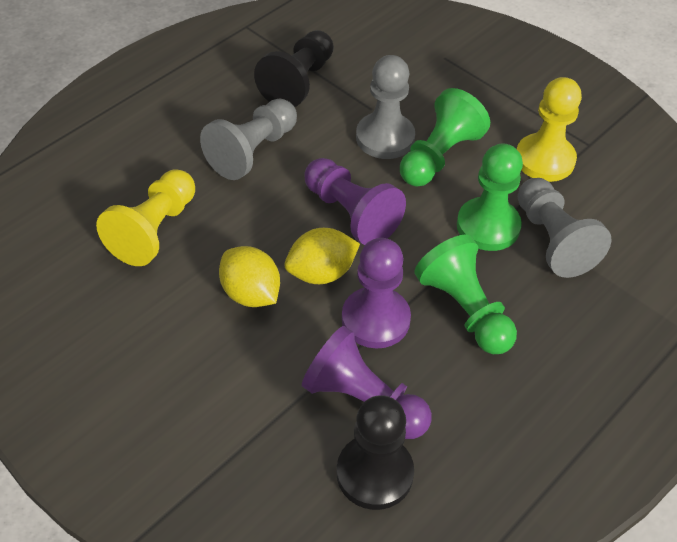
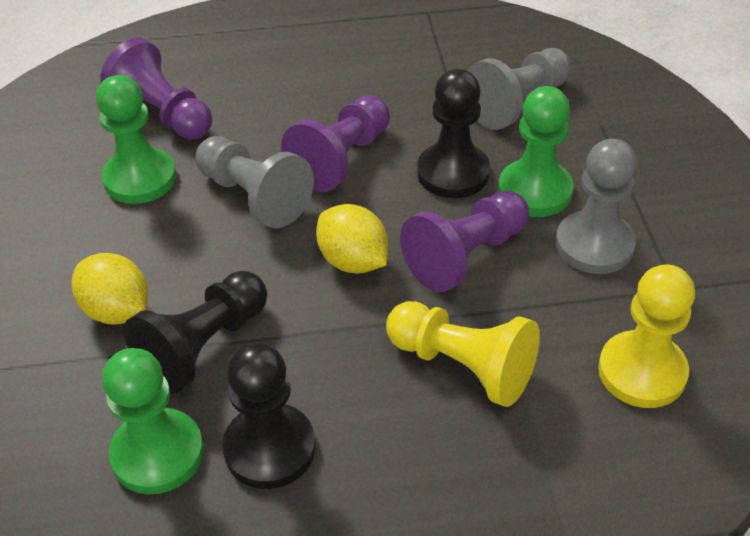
black pawn: [254,30,334,107] [337,395,414,510] = 2 -> [124,271,267,394] [222,343,316,489] [417,69,490,198] = 3

